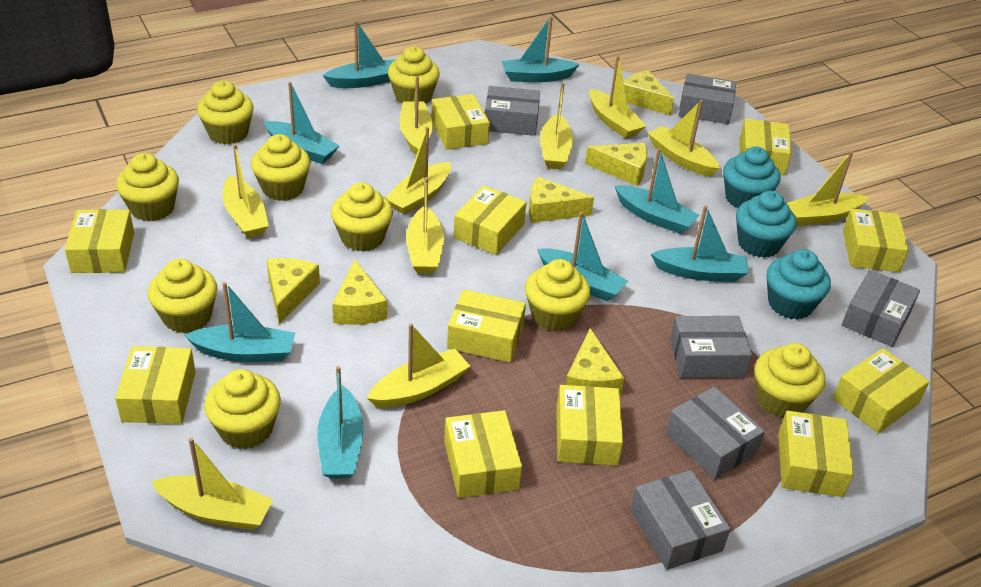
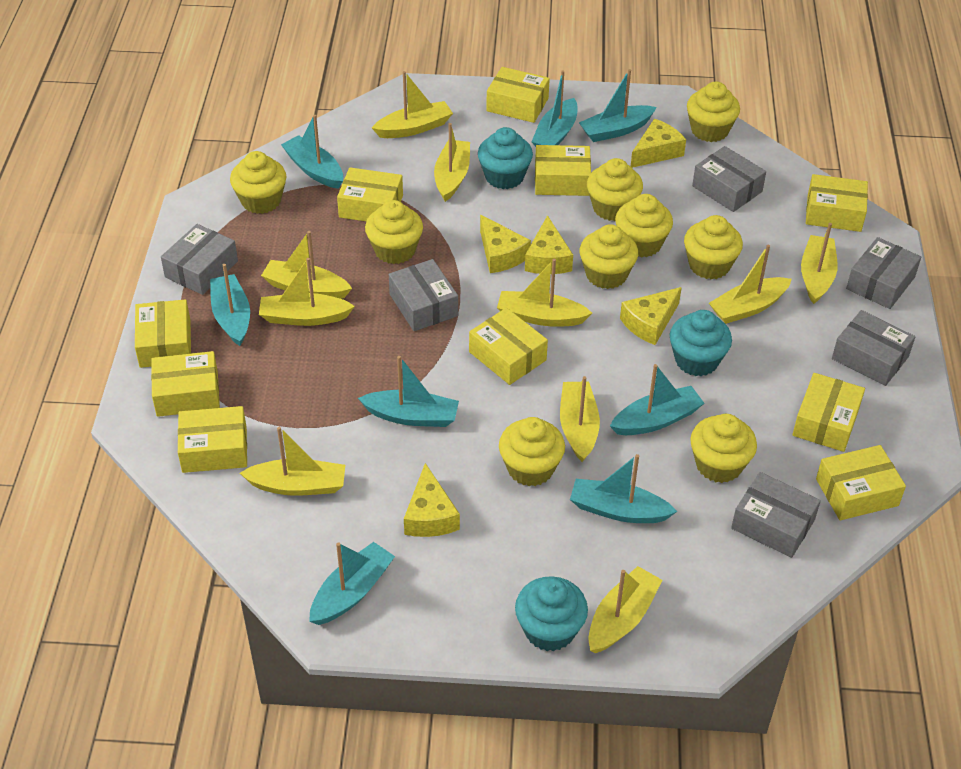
yellow box: [65,209,134,273] [115,346,196,424] [431,94,490,150] [444,410,522,498] [447,289,526,362] [454,185,527,255] [556,385,623,465] [739,118,792,175] [778,411,854,497] [833,348,930,433] [843,208,909,272] = 11 -> [135,299,191,368] [151,351,220,417] [178,406,247,473] [337,167,403,221] [469,308,548,385] [486,67,550,123] [535,145,591,196] [792,373,865,452] [806,174,868,232] [816,445,906,520] = 10
yellow cheese: [267,258,320,324] [332,259,387,325] [529,177,594,223] [566,328,624,396] [585,143,648,186] [623,70,674,116] = 6 -> [404,463,460,537] [480,215,531,273] [525,215,573,274] [620,287,682,345] [631,119,686,168] = 5

